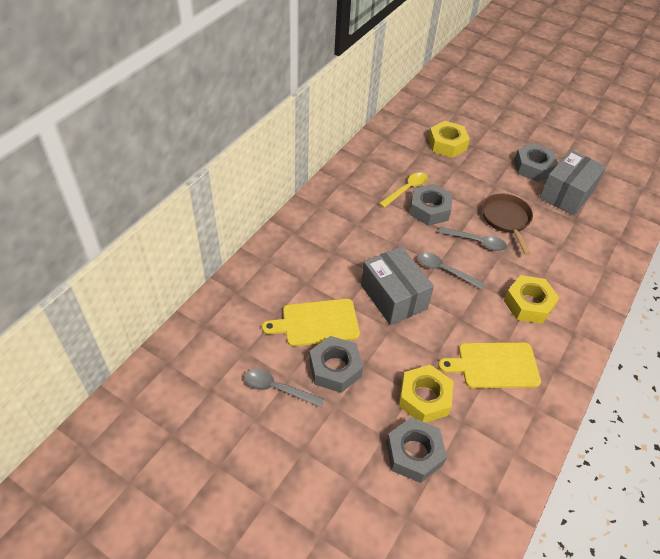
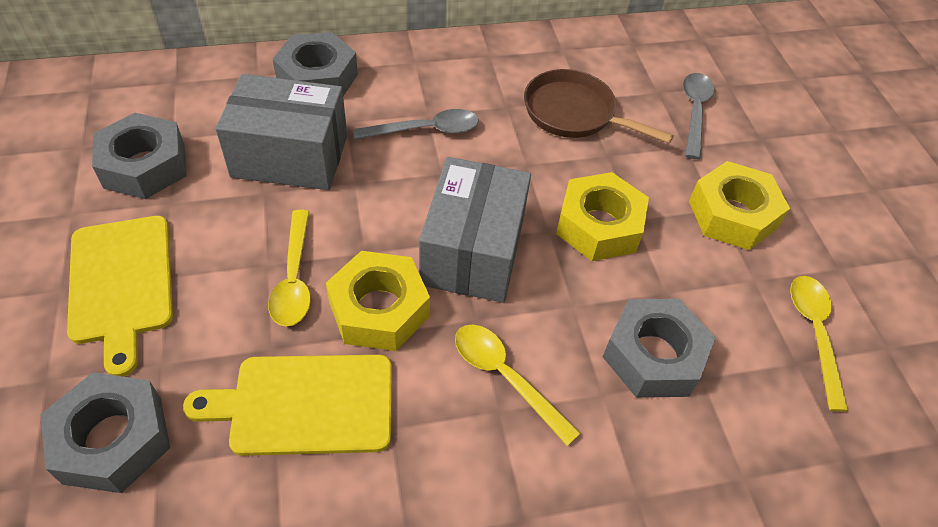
grey spoon: [244,369,324,407] [417,252,485,289] [438,227,507,251] = 3 -> [353,109,479,140] [683,73,715,159] = 2
yellow spoon: [379,172,428,208] = 1 -> [268,210,311,327] [455,325,580,446] [790,276,848,412] = 3

